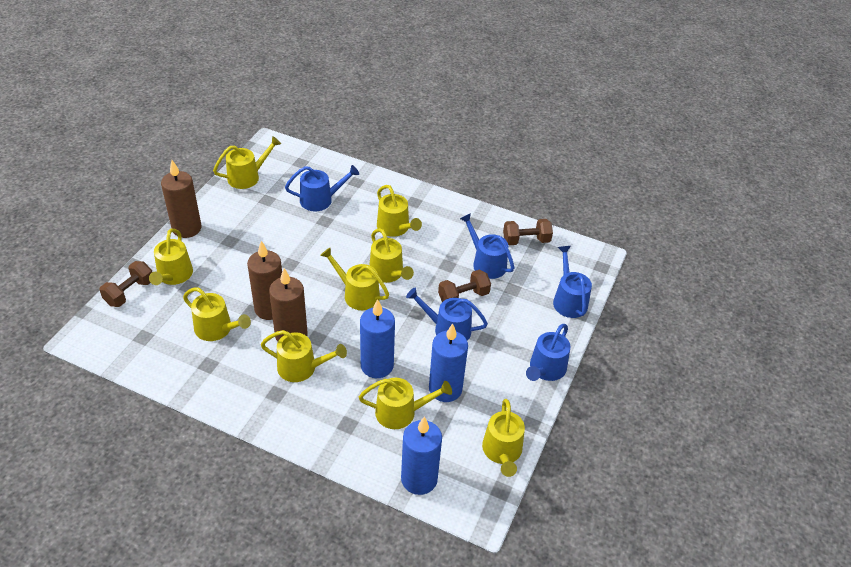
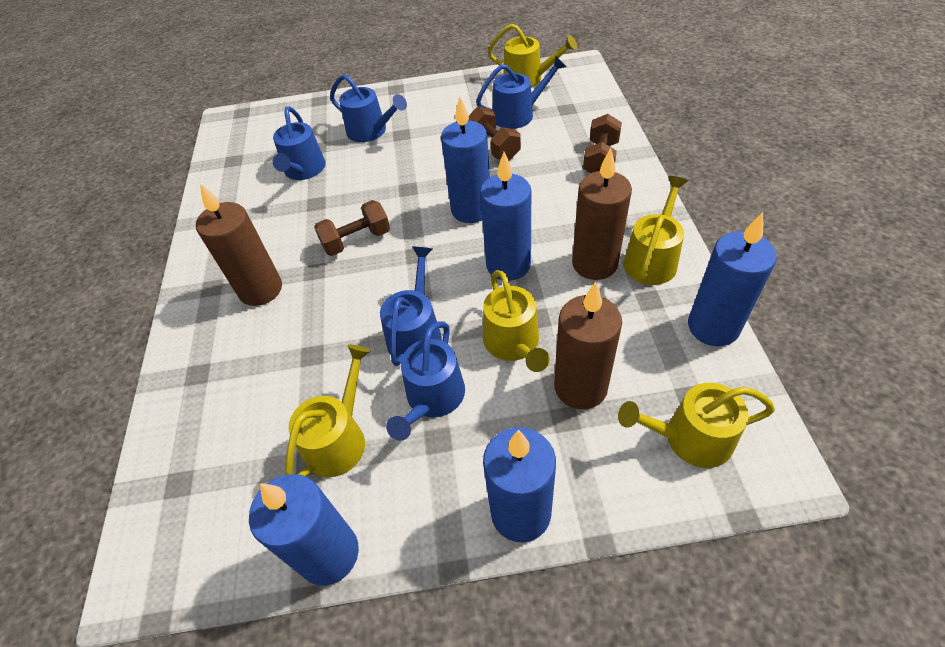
blue candle: [360,299,395,378] [401,417,442,495] [429,323,468,402] = 3 -> [249,474,359,586] [441,97,490,223] [480,152,531,281] [483,427,556,542] [688,212,777,346] = 5
yellow watering can: [149,229,193,285] [183,287,251,341] [213,136,281,189] [261,330,347,382] [320,247,389,310] [359,378,452,429] [369,228,414,283] [377,185,422,237] [482,399,525,477] = 9 -> [285,345,371,477] [483,270,550,372] [488,24,577,88] [618,383,775,468] [624,176,688,285] = 5

